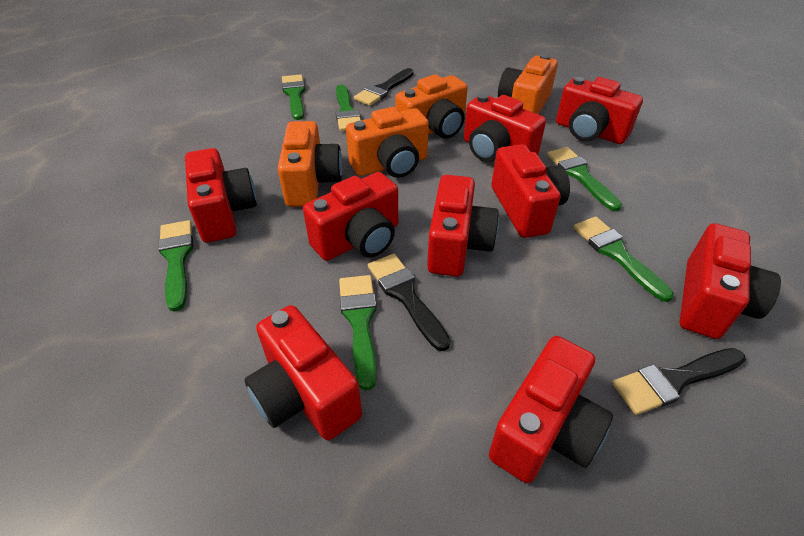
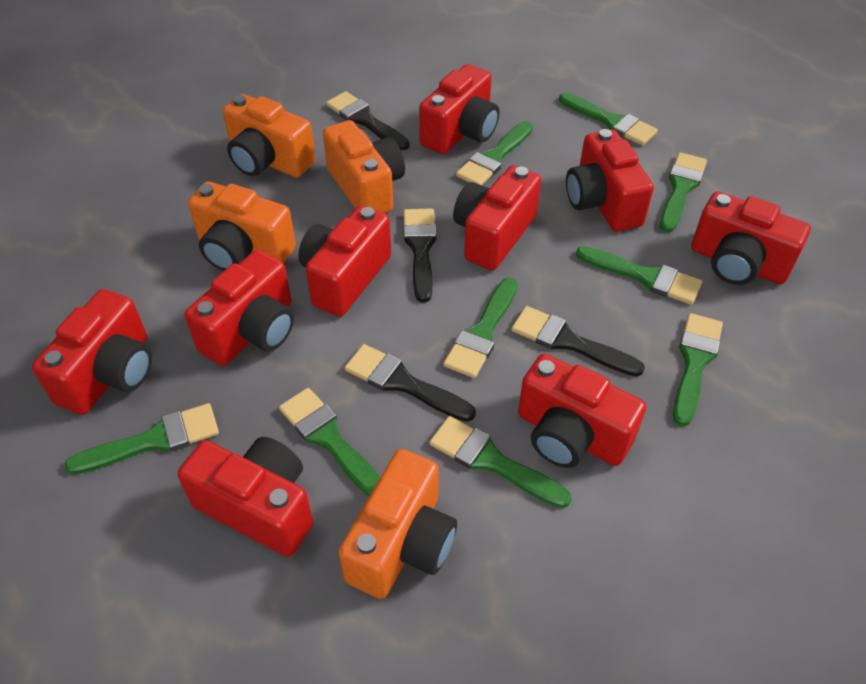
black brush: [354,68,414,106] [368,254,450,351] [612,348,746,415] = 3 -> [326,91,410,150] [345,344,476,422] [403,208,437,302] [511,306,645,377] = 4
green brush: [158,220,193,312] [282,74,305,120] [336,84,361,131] [339,275,377,390] [547,147,622,211] [573,216,674,302] = 6 -> [64,403,219,474] [279,388,380,496] [429,416,572,508] [443,278,517,378] [456,121,533,185] [559,93,658,145] [576,246,702,305] [660,152,707,232] [673,313,723,426] = 9

